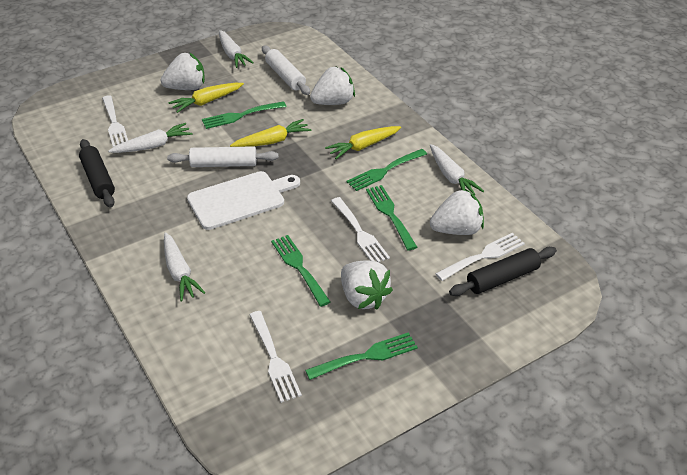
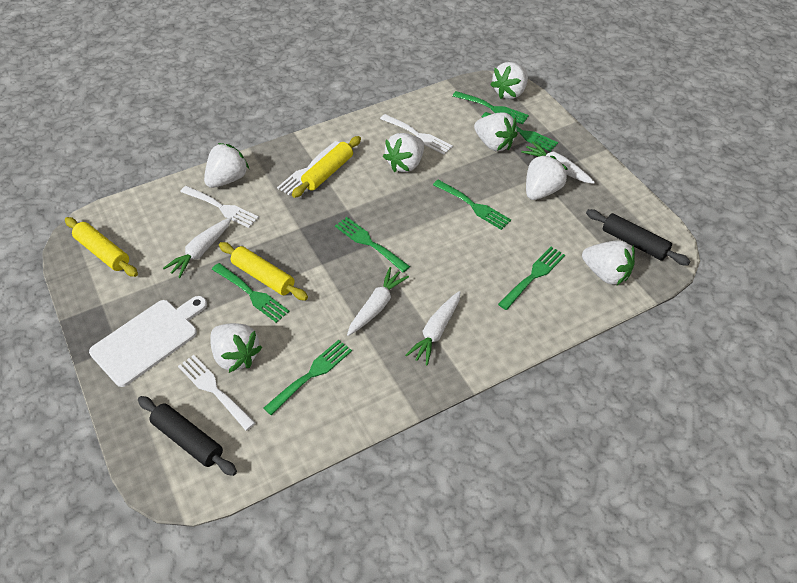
green fork: [202,101,286,129] [271,235,330,307] [305,332,418,380] [346,149,427,191] [366,185,417,251] = 5 -> [212,263,289,323] [264,340,352,415] [335,217,410,273] [433,180,511,230] [452,91,529,124] [482,112,558,152] [498,247,565,310] = 7
white rolling pin: [167,146,279,167] [262,46,310,95] = 2 -> none = 0
white strawberry: [161,53,205,90] [310,66,355,105] [341,261,393,309] [430,189,484,235] = 4 -> [204,143,249,188] [210,323,262,373] [383,133,424,172] [474,112,518,151] [490,62,528,99] [526,155,567,200] [582,240,635,285] = 7
yellow carrot: [169,83,244,113] [230,119,311,147] [325,126,401,159] = 3 -> none = 0
yellow rolling pin: none = 0 -> [65,217,138,277] [219,242,308,300] [292,136,361,198] = 3

